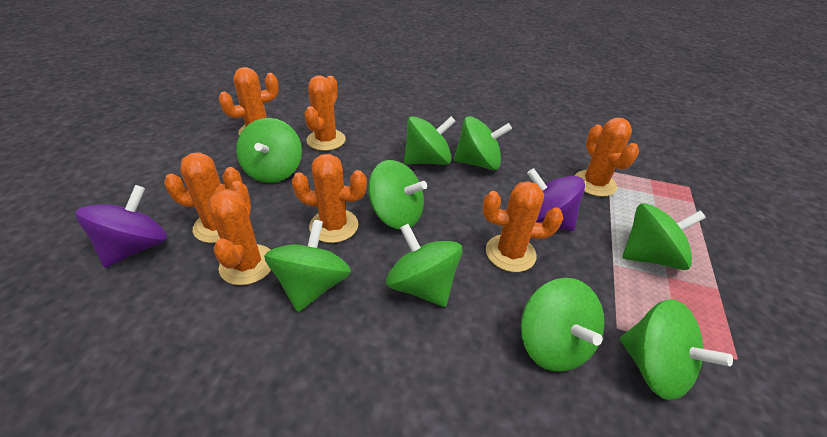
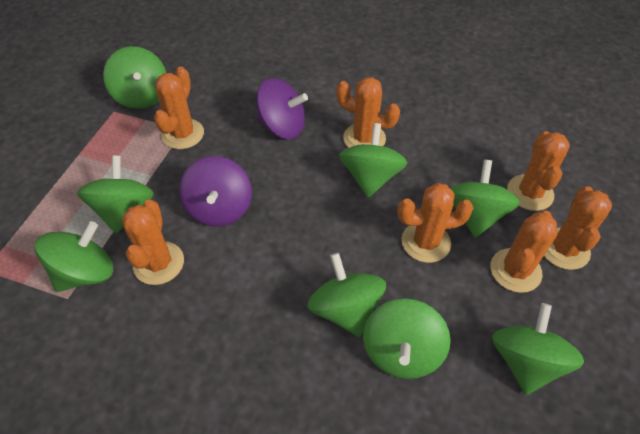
green spinning top: [236,118,302,183] [264,220,351,312] [368,160,427,230] [386,224,462,307] [404,116,456,165] [454,116,512,170] [521,278,604,372] [620,299,733,400] [623,203,706,270] = 9 -> [35,221,113,292] [77,156,154,234] [103,46,166,109] [307,253,386,337] [339,123,407,198] [363,299,451,379] [450,160,520,238] [492,303,584,395] = 8

